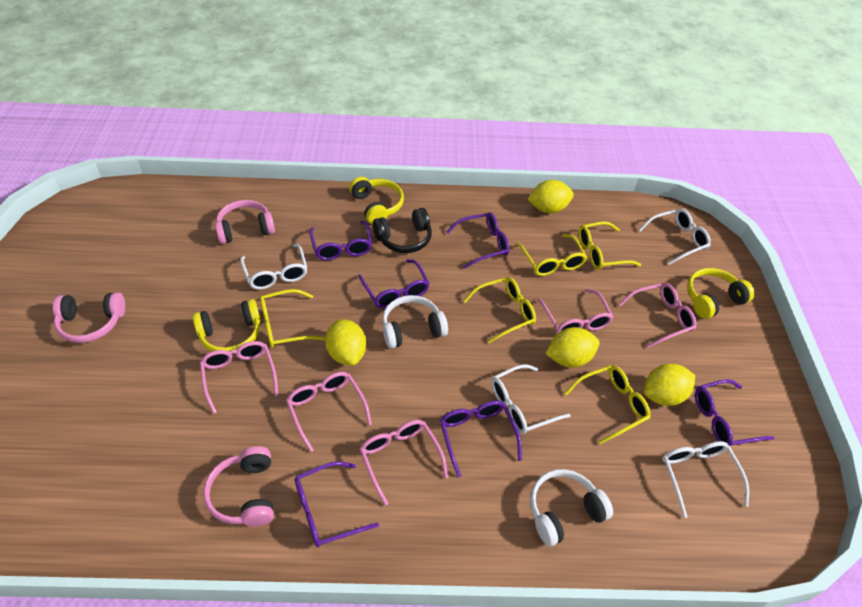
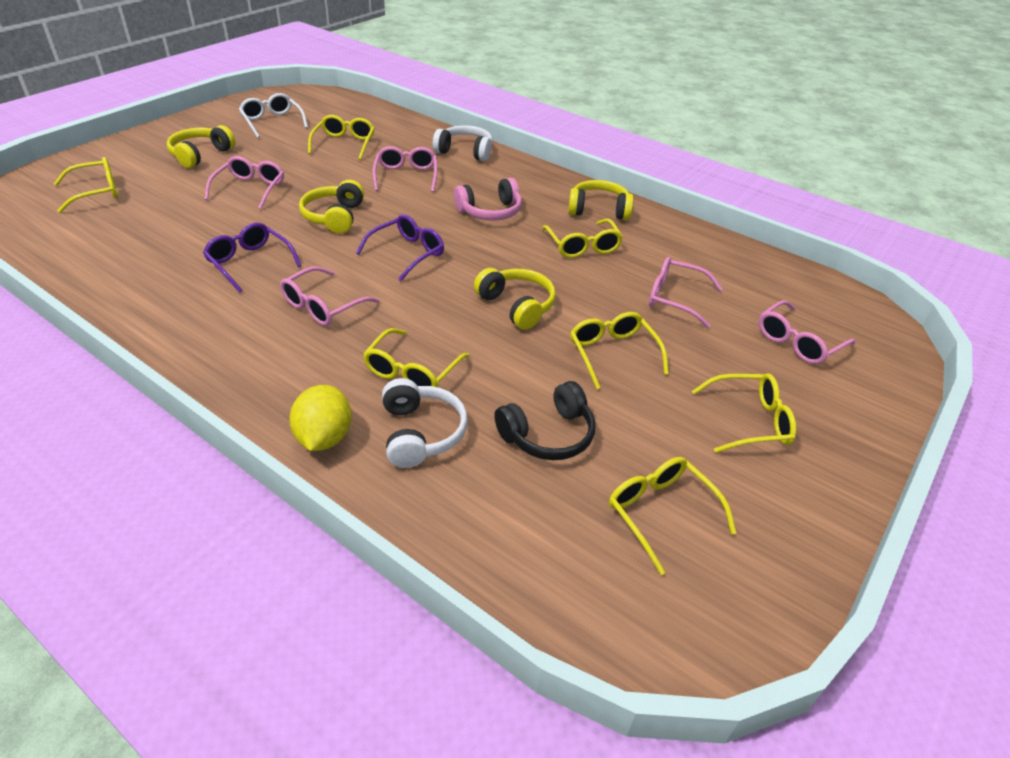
pink headphones: [53,292,125,343] [203,446,274,527] [215,200,275,244] = 3 -> [454,178,522,221] = 1
purple glasses: [294,461,379,547] [309,221,372,260] [358,259,430,308] [440,401,522,478] [446,212,509,269] [695,379,774,446] = 6 -> [203,223,301,293] [356,214,444,282] = 2
white glasses: [240,244,307,289] [491,364,571,434] [639,209,711,265] [662,441,749,518] = 4 -> [239,93,308,138] = 1
yellow glasses: [260,289,325,348] [463,277,536,343] [517,234,587,276] [565,365,651,444] [578,222,641,270] = 5 -> [54,157,118,213] [308,115,374,160] [363,328,470,387] [542,219,623,258] [570,312,669,389] [609,457,736,575] [692,373,797,453] = 7
yellow headphones: [193,299,261,354] [349,177,404,225] [687,268,755,319] = 3 -> [167,125,235,168] [299,180,364,234] [474,268,556,330] [568,180,634,220] = 4
yellow lemon: [325,319,366,366] [528,180,574,213] [546,327,599,368] [644,364,695,406] = 4 -> [289,385,352,451] = 1

